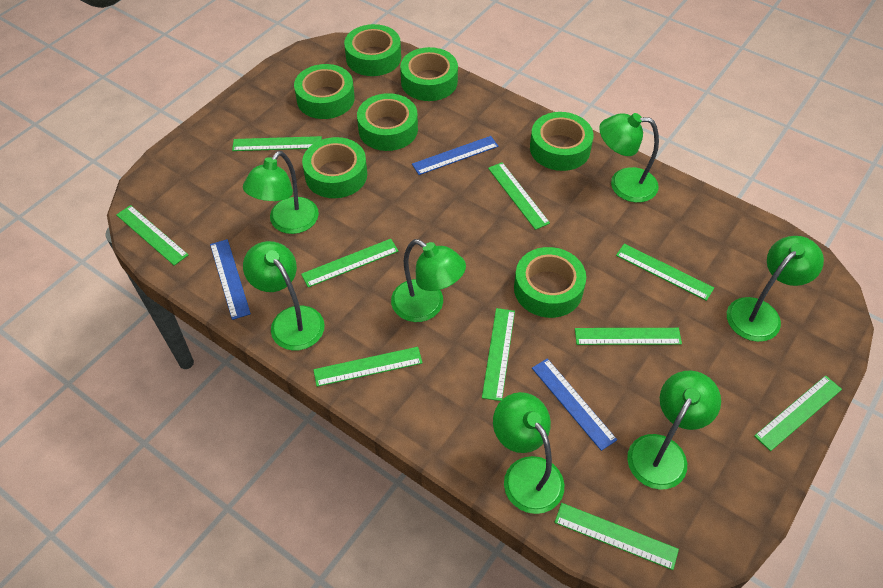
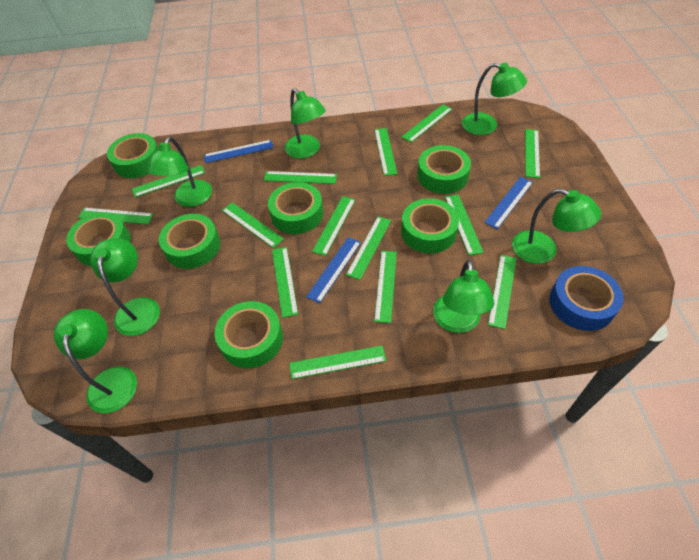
blue tape: none = 0 -> [549,266,623,331] = 1
green ruler: [116,205,188,266] [232,136,322,151] [301,239,399,287] [313,347,423,387] [482,308,515,401] [488,162,550,230] [554,503,679,570] [575,328,682,345] [616,244,714,301] [754,375,842,451] = 10 -> [78,208,154,224] [132,165,205,197] [222,202,284,248] [264,171,337,184] [272,247,298,318] [289,346,386,379] [312,196,355,256] [346,216,391,280] [374,128,397,176] [374,251,397,323] [402,105,452,142] [445,194,484,255] [488,255,516,329] [525,129,540,178] = 14

